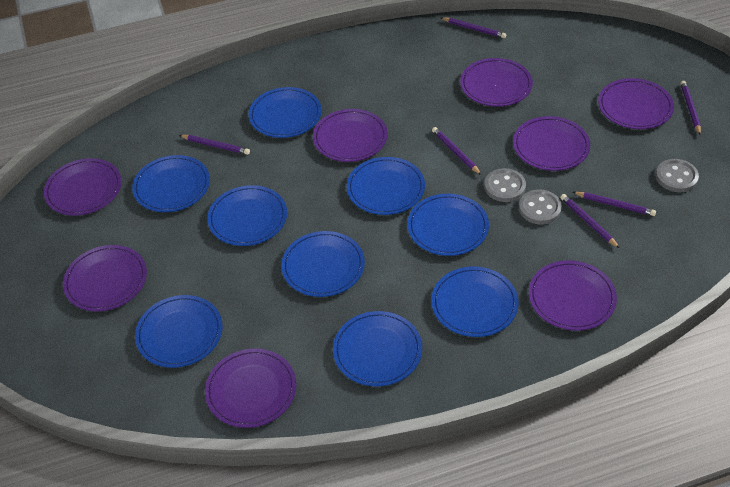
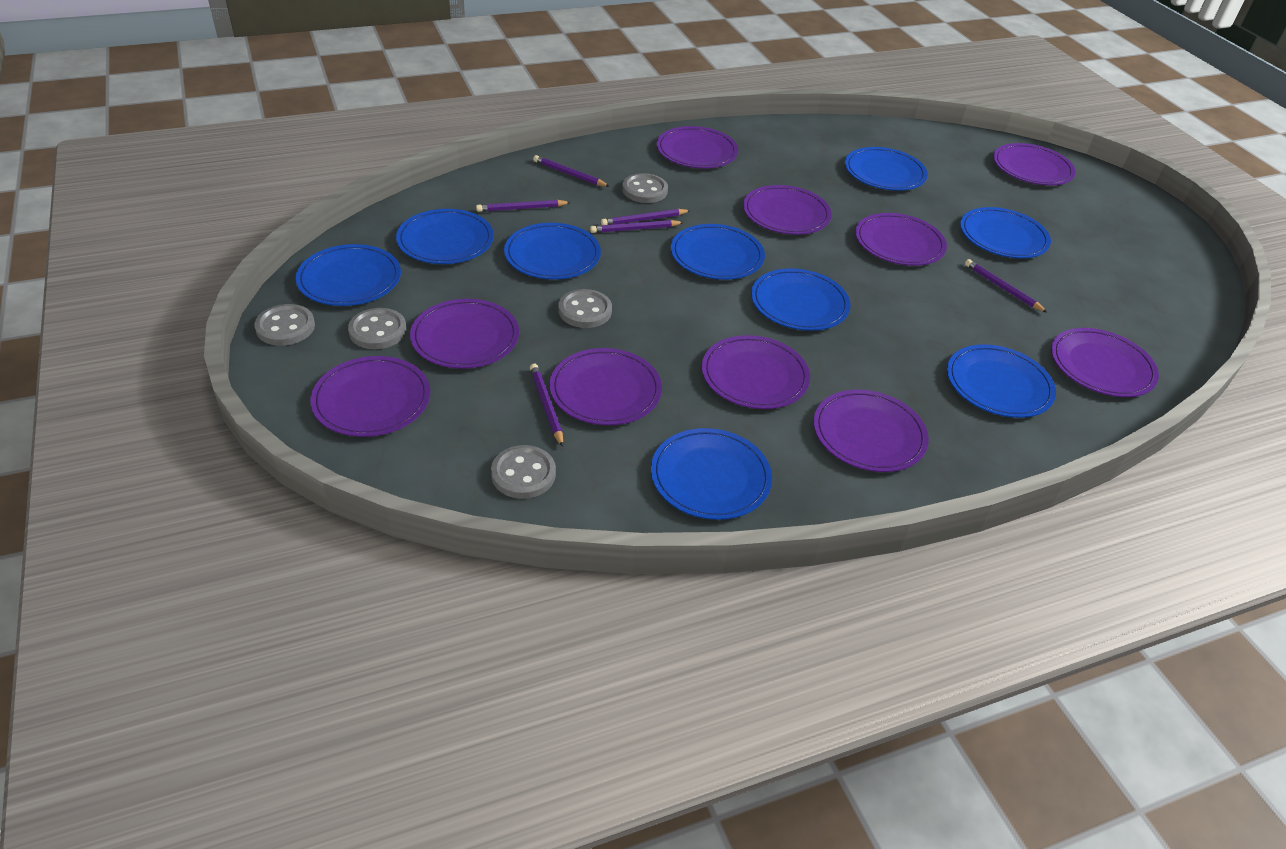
grey button: [484,168,526,202] [519,189,562,224] [656,159,699,192] = 3 -> [254,304,315,346] [348,308,407,349] [491,445,556,499] [558,289,612,328] [622,173,668,203] = 5
purple plate: [44,158,122,216] [63,245,147,312] [205,349,296,428] [313,109,388,162] [460,58,533,107] [513,116,590,171] [529,260,617,331] [598,78,674,129] = 8 -> [311,356,431,437] [410,299,519,369] [550,348,662,425] [657,126,738,168] [702,335,810,409] [743,185,832,235] [814,390,929,472] [855,213,947,266] [993,143,1076,185] [1051,328,1159,397] = 10

